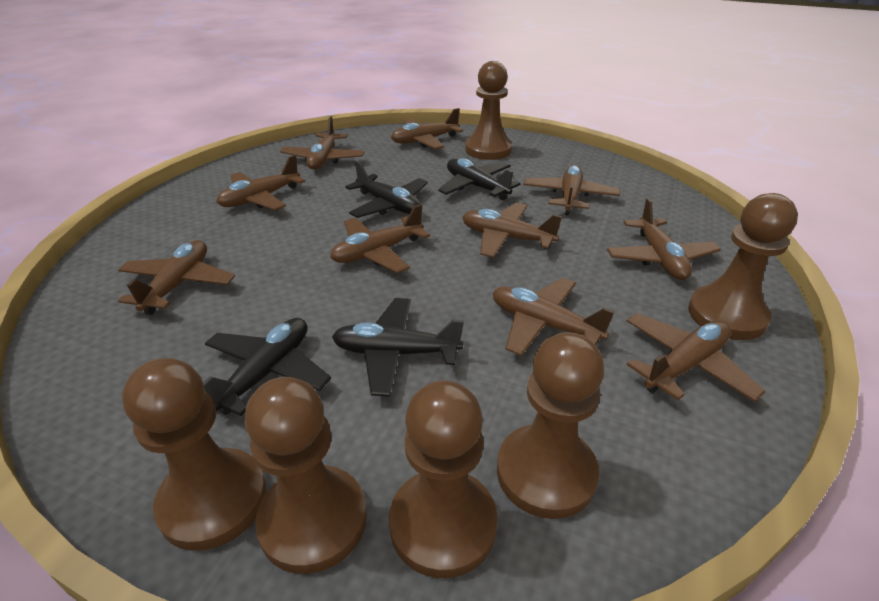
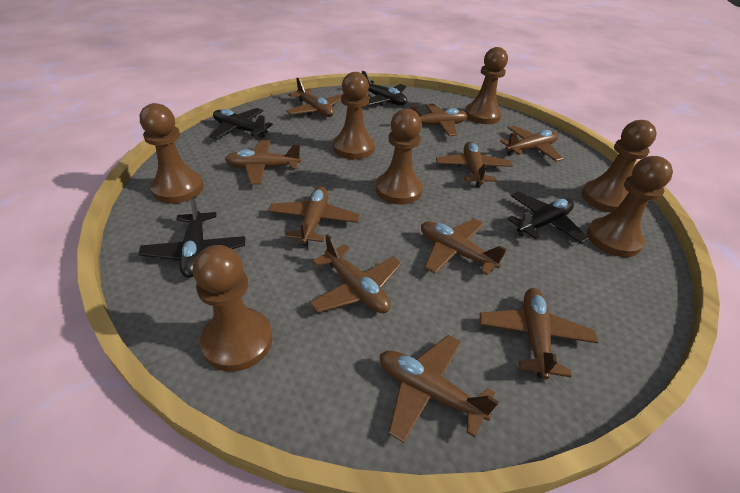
brown pawn: [122,358,266,551] [245,377,367,574] [389,380,498,578] [465,61,512,160] [497,332,604,519] [688,193,798,340] = 6 -> [140,103,204,203] [193,245,272,372] [333,72,375,159] [375,109,423,204] [465,47,508,124] [582,120,657,213] [587,156,673,257] = 7

